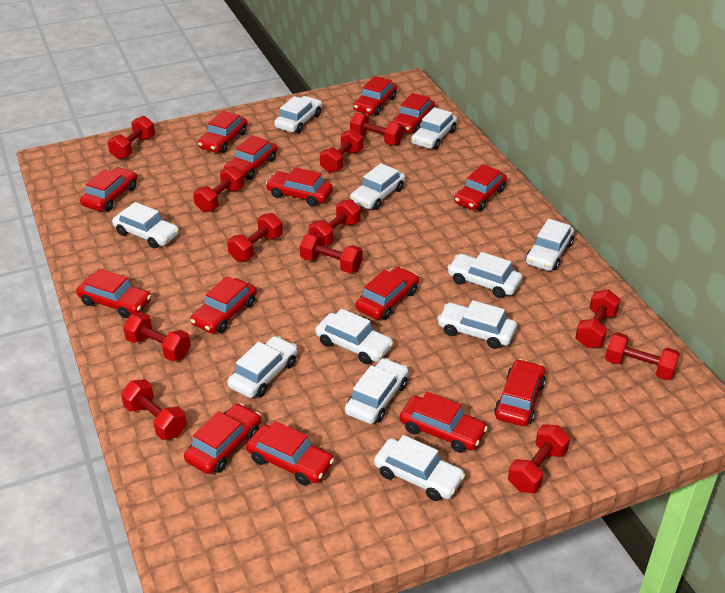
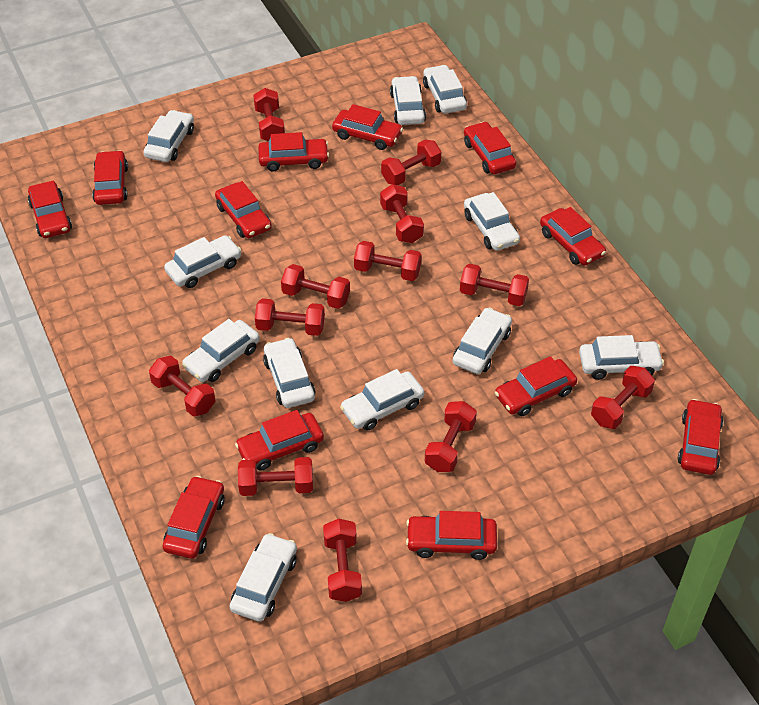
red car: [76,269,151,318] [80,167,137,211] [184,403,261,474] [190,276,257,333] [198,111,247,153] [224,135,277,180] [246,421,334,485] [266,167,333,207] [353,76,397,115] [356,267,419,320] [392,93,435,133] [400,392,488,453] [454,164,507,211] [494,359,546,426] = 14 -> [28,181,72,238] [92,150,128,205] [162,476,225,559] [215,181,272,238] [235,410,324,471] [258,132,329,172] [332,104,403,150] [406,511,497,560] [464,122,516,174] [495,356,577,416] [540,207,606,266] [678,399,724,475] = 12

